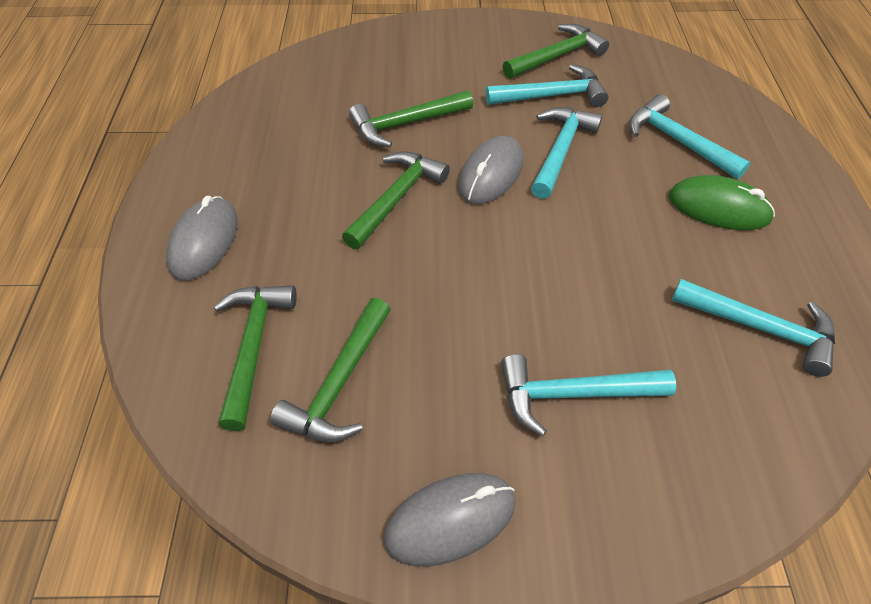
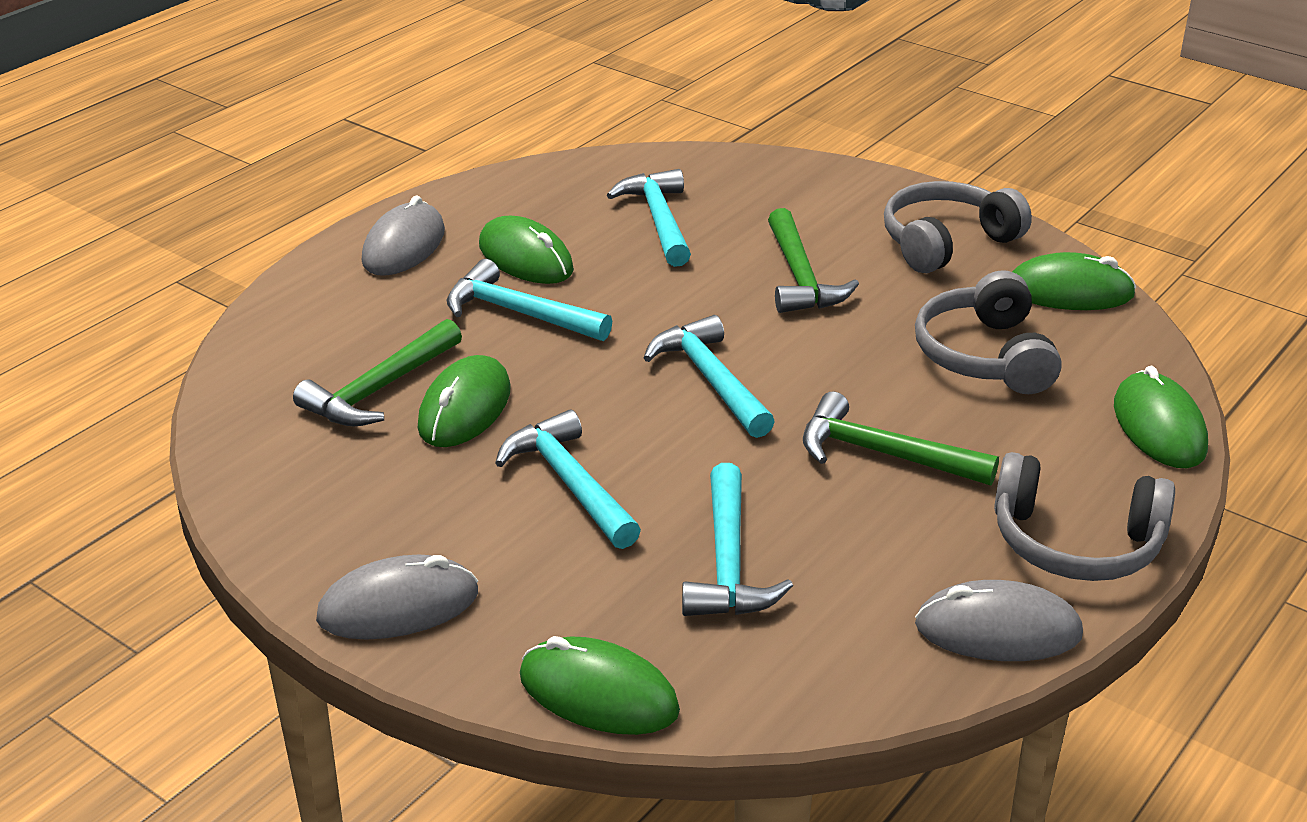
green hammer: [214,285,297,431] [270,298,391,442] [342,151,450,249] [349,90,473,147] [503,24,609,79] = 5 -> [293,319,462,426] [768,208,859,313] [803,392,999,485] = 3
green mouse: [669,175,775,230] = 1 -> [418,355,511,447] [479,216,574,284] [520,636,680,735] [1012,252,1136,310] [1114,366,1208,468] = 5
grey headphones: none = 0 -> [884,181,1032,273] [915,270,1062,394] [994,452,1175,581] = 3

